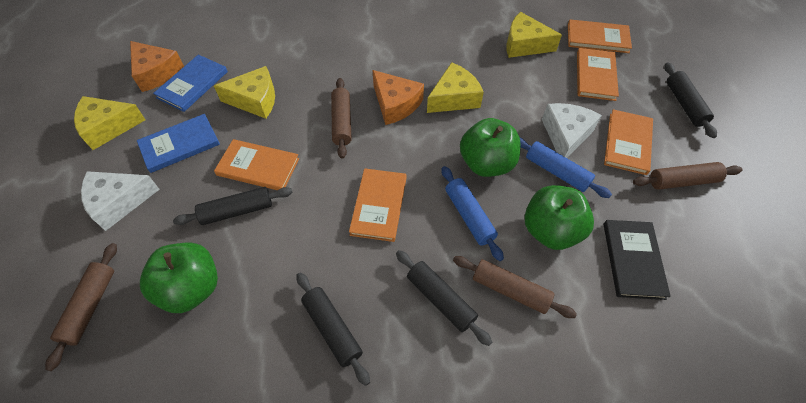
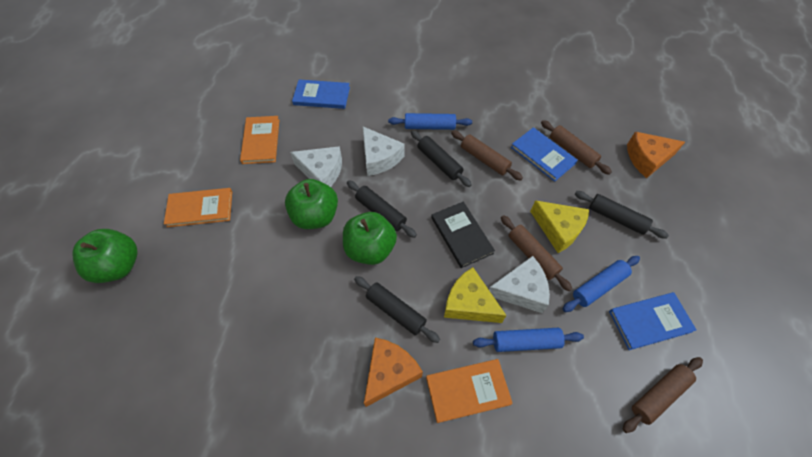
blue book: [137,114,220,173] [153,55,228,112] = 2 -> [292,79,350,109] [511,127,578,182] [609,292,697,350] = 3
blue rolling pin: [441,166,504,261] [520,137,612,198] = 2 -> [388,113,472,130] [473,328,584,352] [563,256,640,312] = 3
orange book: [214,139,299,190] [349,168,406,242] [568,19,632,53] [577,48,619,101] [604,109,653,175] = 5 -> [164,188,232,227] [240,116,279,164] [426,359,513,423] = 3
white cheese: [81,171,160,231] [542,103,602,158] = 2 -> [290,146,342,187] [363,127,405,176] [489,256,550,313] = 3
yellow cheese: [74,96,146,150] [214,66,275,119] [427,62,484,113] [506,12,562,58] = 4 -> [444,267,506,323] [530,200,589,253] = 2

